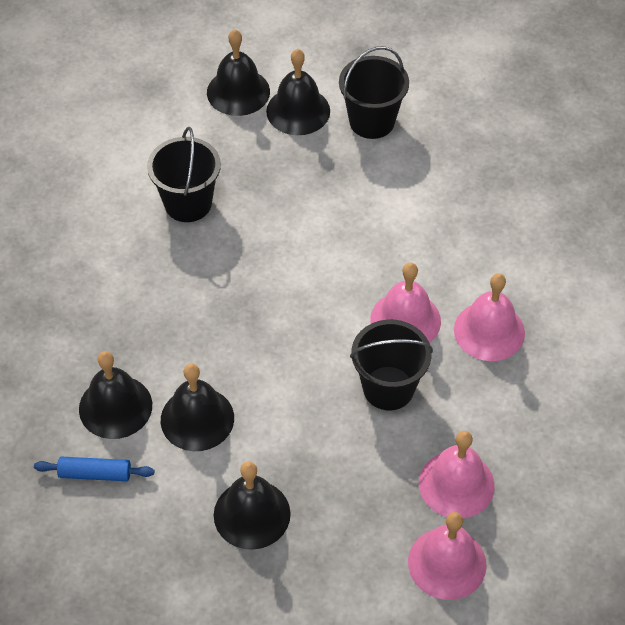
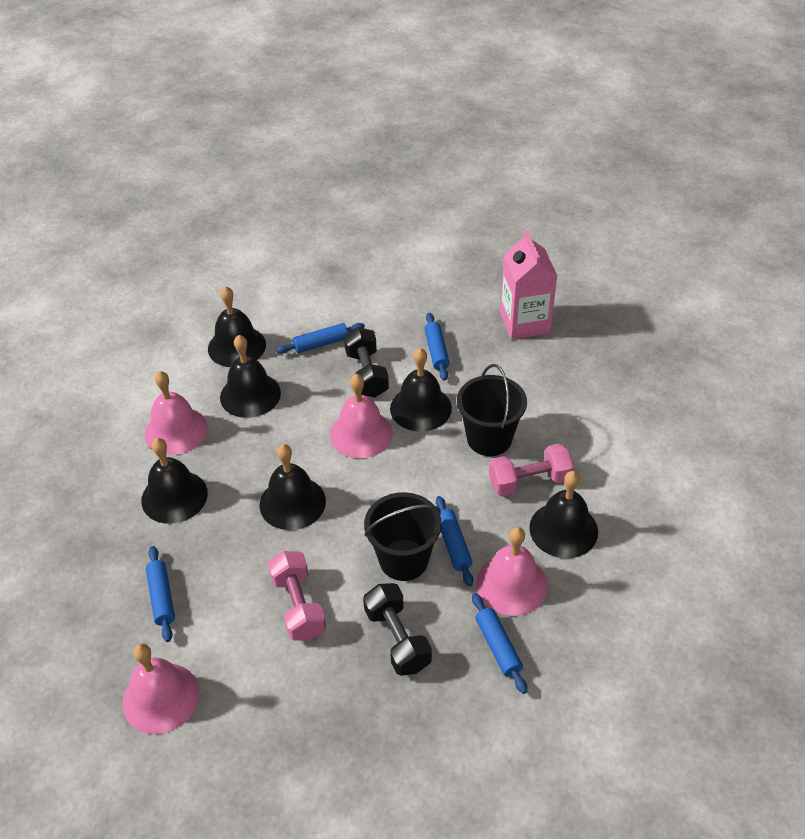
black bell: [79,351,152,439] [161,363,234,451] [207,29,270,116] [214,462,291,550] [266,49,330,135] = 5 -> [141,438,208,524] [208,286,266,367] [220,335,281,418] [260,444,326,530] [390,348,452,432] [529,471,598,558] = 6
black bucket: [147,127,221,222] [339,46,409,139] [350,320,433,410] = 3 -> [364,492,441,581] [457,364,527,456] = 2
black dumbbell: none = 0 -> [344,327,389,398] [363,583,432,676] = 2
blue rolling pin: [34,457,154,481] = 1 -> [146,546,175,642] [276,323,365,354] [424,313,450,381] [436,496,473,586] [472,593,527,694] = 5
pink carton: none = 0 -> [500,230,557,339] = 1
pink dumbbell: none = 0 -> [268,551,326,641] [489,444,574,497] = 2

